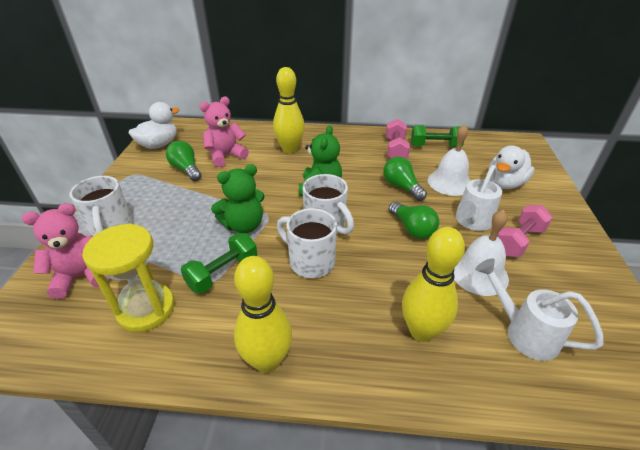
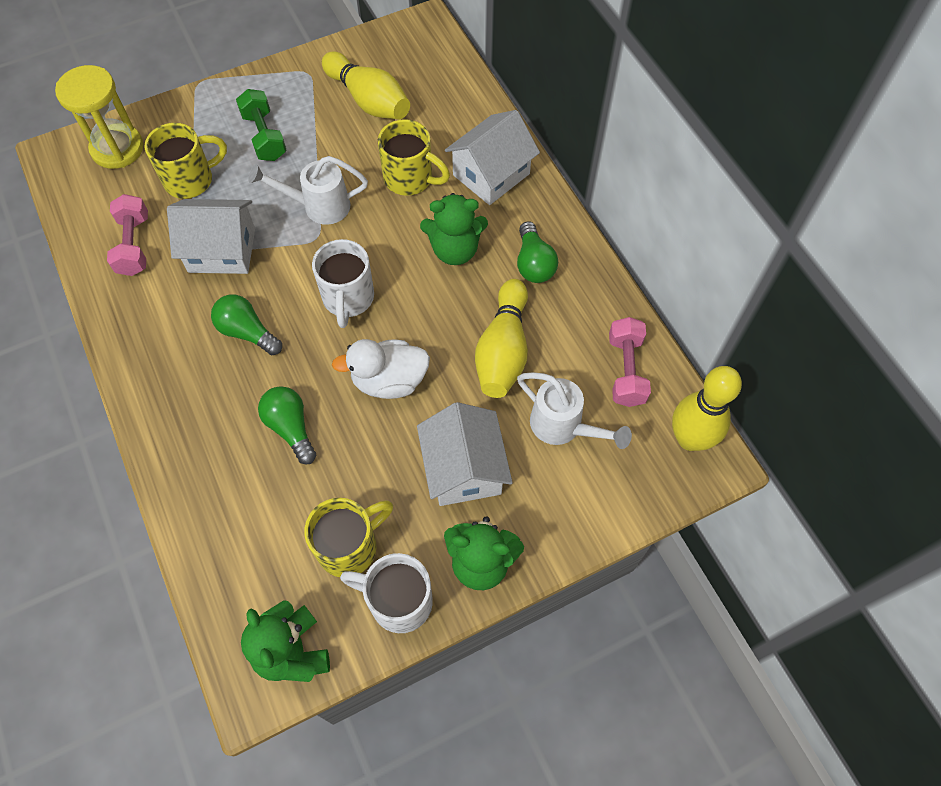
green dumbbell: [181,233,257,294] [411,125,464,147] = 2 -> [236,89,287,161] = 1
green teddy bear: [211,164,265,233] [299,125,342,196] = 2 -> [241,600,330,682] [420,193,488,265] [444,516,524,590] = 3
pink teddy bear: [22,203,109,299] [200,96,249,167] = 2 -> none = 0
white bell: [428,124,470,196] [454,209,509,296] = 2 -> none = 0
white duck: [129,102,179,149] [489,145,535,189] = 2 -> [332,339,430,399] = 1
white house: none = 0 -> [167,199,255,274] [417,402,513,506] [445,110,540,205] = 3
white mug: [70,176,132,236] [277,208,337,278] [303,174,354,234] = 3 -> [312,239,374,328] [340,553,433,633] = 2
yellow mug: none = 0 -> [145,123,227,199] [304,498,393,577] [378,119,450,196] = 3

